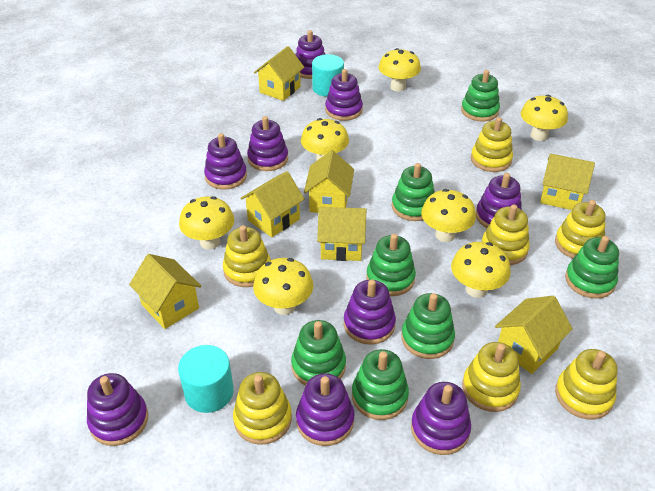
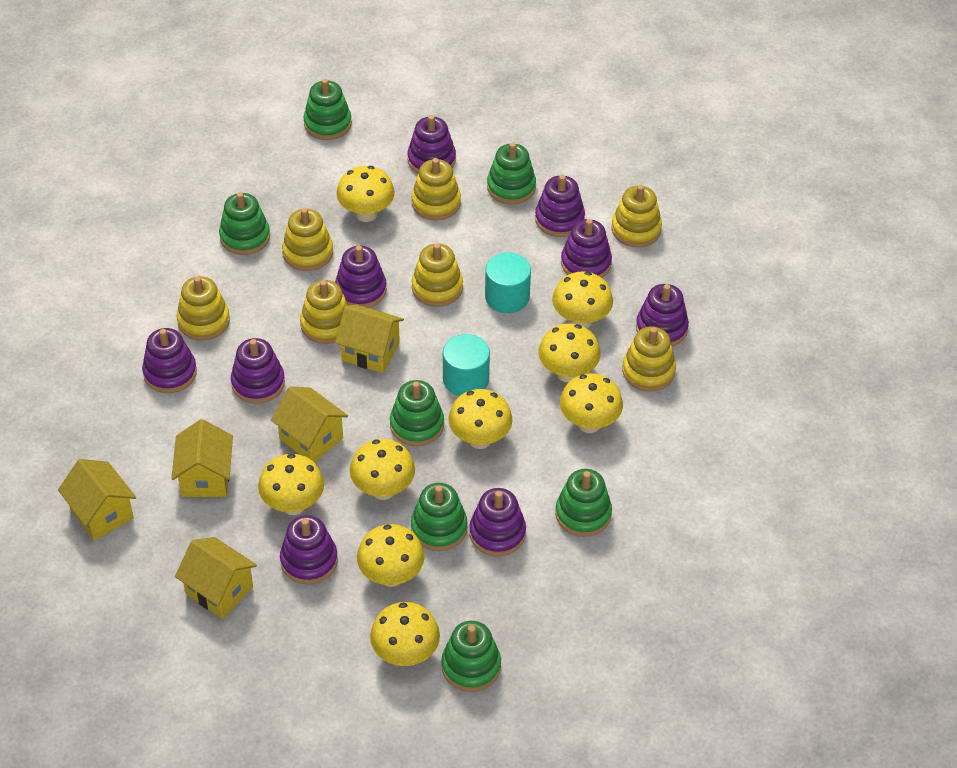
yellow house: [129,254,202,329] [240,171,304,237] [254,46,304,101] [304,150,354,213] [317,207,366,261] [495,296,573,374] [540,154,595,210] = 7 -> [58,459,136,541] [171,419,233,497] [175,537,257,619] [271,386,348,462] [335,305,404,373] = 5
yellow mushroom: [179,196,234,249] [253,258,313,315] [301,118,349,161] [379,48,421,92] [421,189,476,242] [451,242,511,298] [521,95,568,141] = 7 -> [258,454,324,515] [336,166,395,222] [350,439,415,500] [357,524,425,587] [370,602,440,666] [448,389,513,449] [538,323,601,382] [552,271,613,328] [560,373,623,433] = 9

